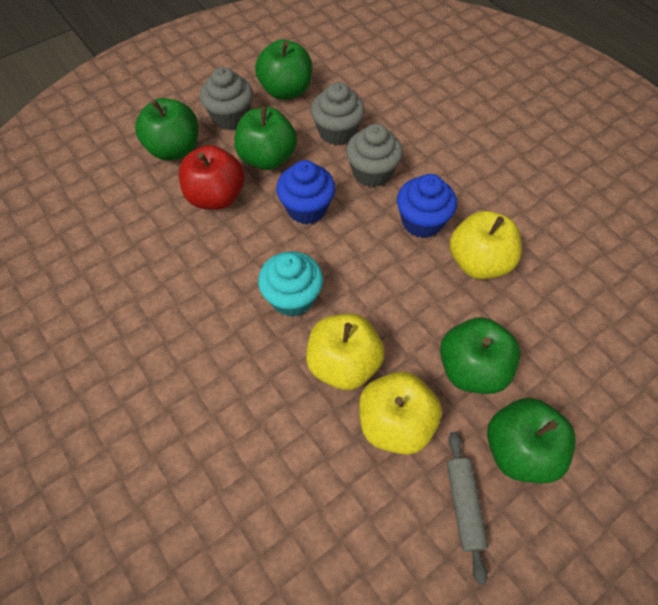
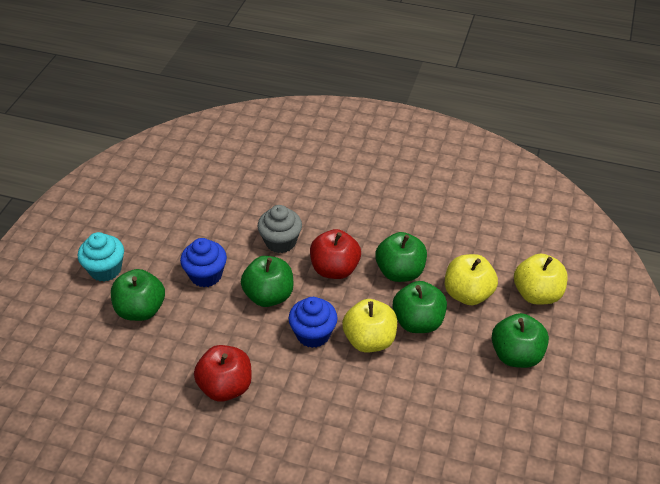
grey cupcake: [200,67,253,130] [311,82,365,145] [346,124,403,187] = 3 -> [257,205,302,253] = 1
grey rolling pin: [447,432,488,585] = 1 -> none = 0
red apple: [179,145,245,210] = 1 -> [194,345,252,402] [310,229,361,279] = 2

